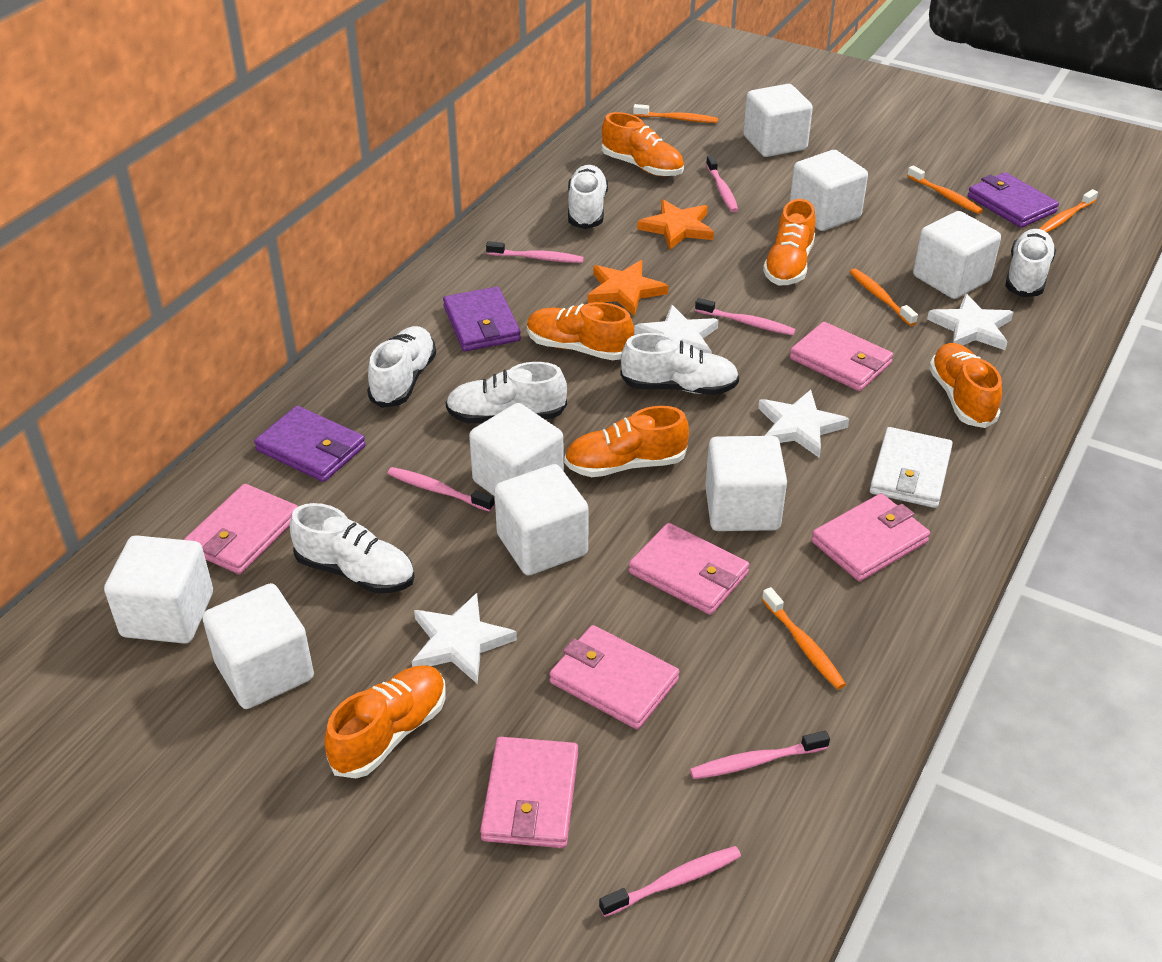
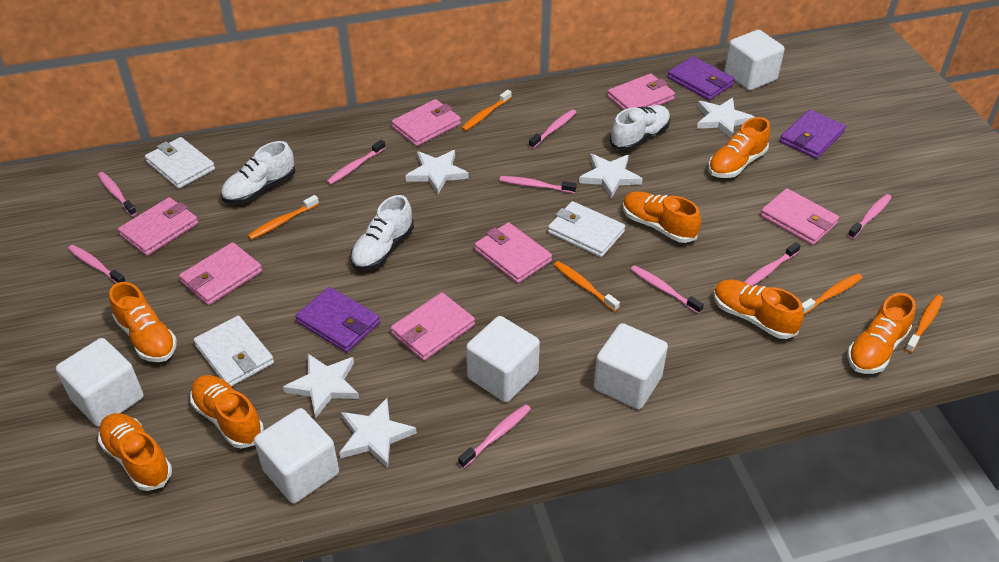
orange shoe: [324,666,446,778] [527,302,634,360] [564,406,689,477] [602,112,684,176] [763,199,816,285] [929,343,1002,428] = 6 -> [98,413,172,491] [109,282,177,362] [190,375,264,449] [623,191,701,243] [708,117,770,178] [713,279,804,339] [847,293,916,374] = 7
orange star: [588,260,668,316] [637,199,714,250] = 2 -> none = 0
pink toothbrush: [387,467,494,512] [486,241,584,263] [599,846,741,917] [690,731,830,779] [695,298,796,335] [706,156,738,212] = 6 -> [68,245,126,283] [98,172,137,216] [326,140,386,185] [458,404,531,468] [499,176,577,193] [529,109,576,149] [631,265,704,314] [744,242,801,286] [848,194,892,239] = 9
pink wallet: [184,484,298,574] [480,737,578,848] [549,625,680,729] [629,523,750,615] [790,322,893,391] [811,493,930,581] = 6 -> [118,197,198,256] [179,242,262,305] [390,292,475,361] [391,99,461,146] [474,222,552,283] [607,73,675,110] [760,188,839,245] = 7
white cube: [104,535,213,644] [202,583,314,709] [469,403,564,497] [494,464,589,576] [705,436,787,531] [743,84,813,157] [790,150,868,231] [913,211,1001,299] = 8 -> [56,338,144,427] [254,408,339,503] [466,316,540,402] [594,323,668,409] [724,30,785,90] = 5
white shoe: [290,503,415,593] [367,326,436,408] [446,362,567,423] [568,165,608,229] [621,333,739,395] [1005,229,1056,297] = 6 -> [221,141,295,204] [350,195,414,271] [610,105,670,151] = 3
white star: [412,593,517,683] [634,305,718,354] [758,390,849,458] [927,294,1013,350] = 4 -> [283,354,359,418] [339,398,417,468] [405,150,469,195] [579,154,643,199] [697,98,755,138] = 5
white wallet: [870,427,953,508] = 1 -> [145,137,215,189] [194,316,274,387] [548,201,625,257] = 3

